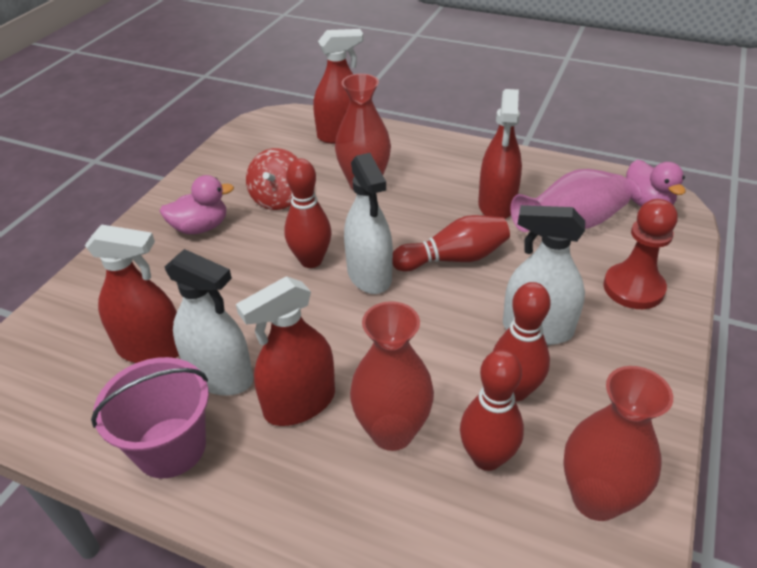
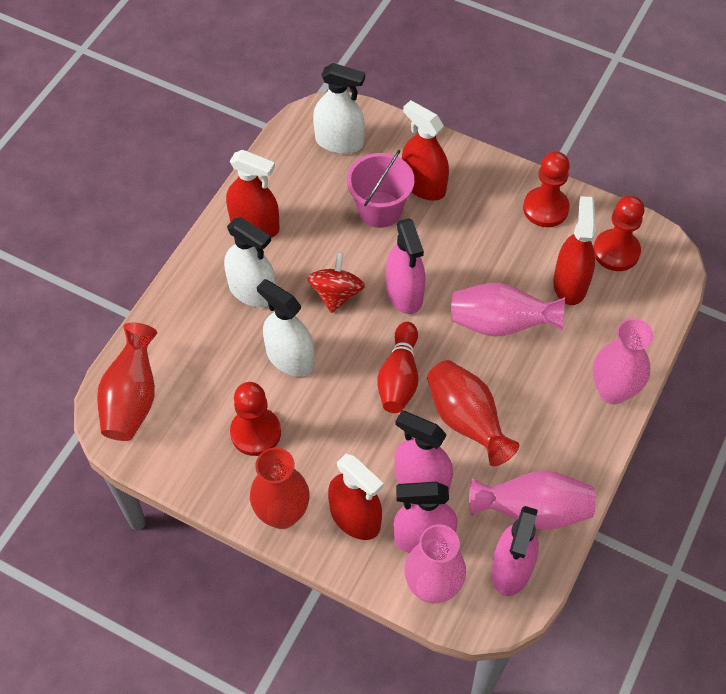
pink duck: [159,175,234,234] [626,160,685,206] = 2 -> none = 0
pink spray bottle: none = 0 -> [386,218,425,314] [393,482,458,553] [394,411,453,489] [491,506,539,596] = 4
pink vase: [510,169,631,232] = 1 -> [404,524,466,603] [451,283,565,337] [469,470,596,530] [593,318,654,404] = 4
red bowling pin: [284,158,331,268] [392,215,510,272] [460,349,524,471] [493,282,551,401] = 4 -> [377,322,418,413] = 1
red pawn: [603,199,678,309] = 1 -> [230,382,281,456] [523,151,570,227] [593,196,645,271] = 3

